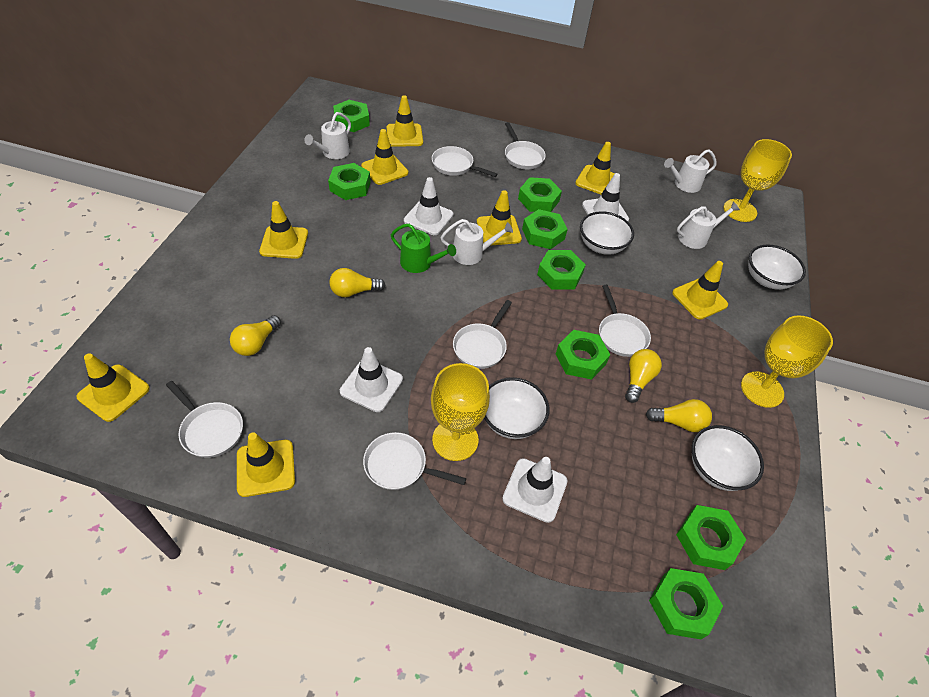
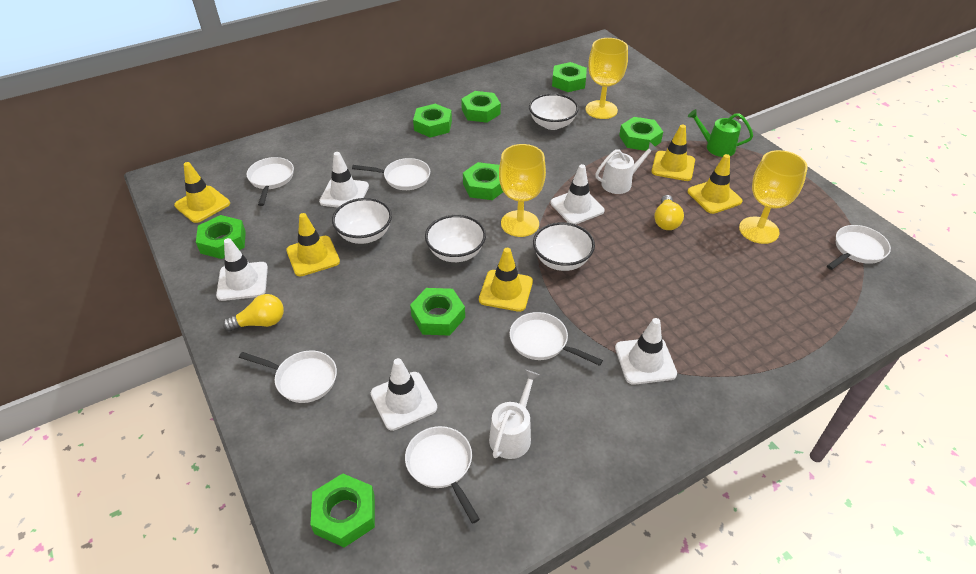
white traffic cone: [340,347,403,412] [404,177,453,235] [502,457,568,523] [582,173,629,221] = 4 -> [216,238,268,301] [319,152,369,208] [371,358,437,431] [551,164,605,224] [615,318,677,385] = 5
white watering can: [304,112,351,159] [441,219,513,265] [664,149,716,193] [677,202,740,249] = 4 -> [489,370,540,459] [595,142,658,194] = 2
yellow light bulb: [230,315,281,356] [330,268,385,297] [625,349,662,403] [646,399,712,432] = 4 -> [223,294,284,331] [654,195,684,230] = 2
yellow traffic cone: [77,353,150,422] [237,432,295,497] [259,201,308,259] [361,129,408,185] [386,95,423,147] [477,190,522,246] [575,142,615,194] [672,261,728,320] = 8 -> [174,162,230,223] [286,213,340,277] [479,248,533,312] [651,124,695,181] [687,154,743,214] = 5

